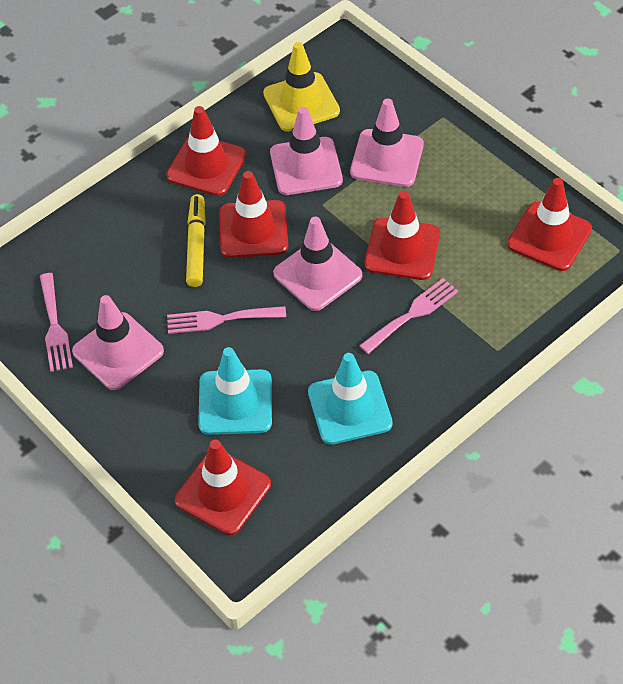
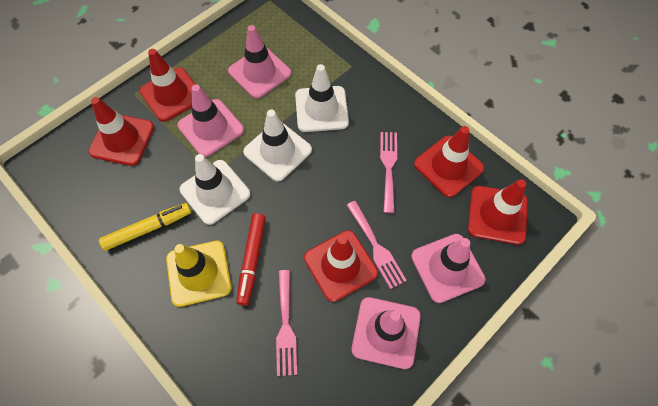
red marker: none = 0 -> [236,213,266,306] = 1
turquoise traffic cone: [198,347,272,435] [308,353,393,445] = 2 -> none = 0
white traffic cone: none = 0 -> [180,154,250,225] [243,110,312,182] [295,64,349,132] = 3

